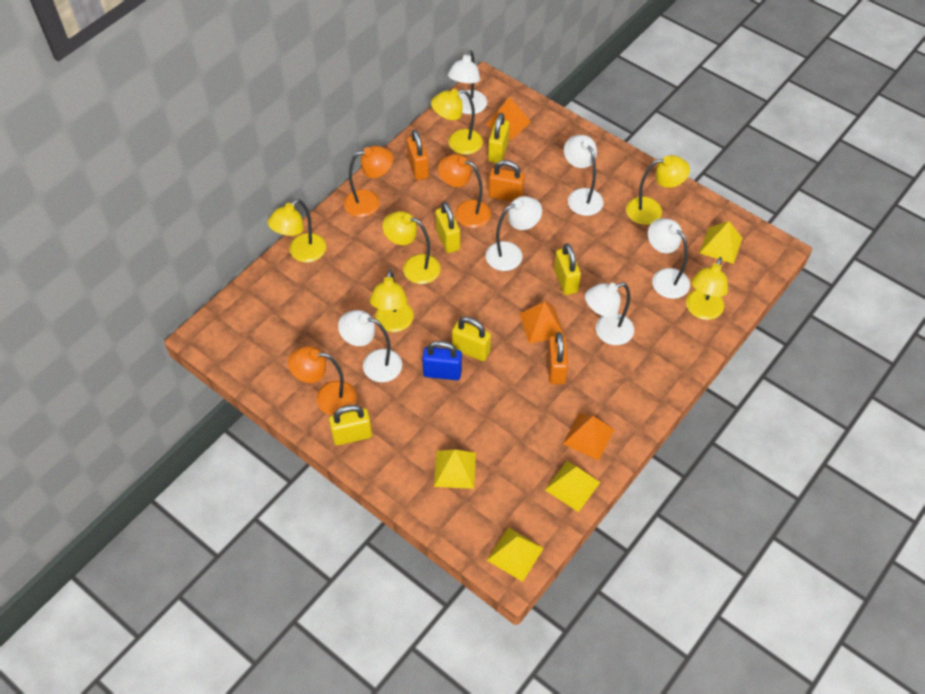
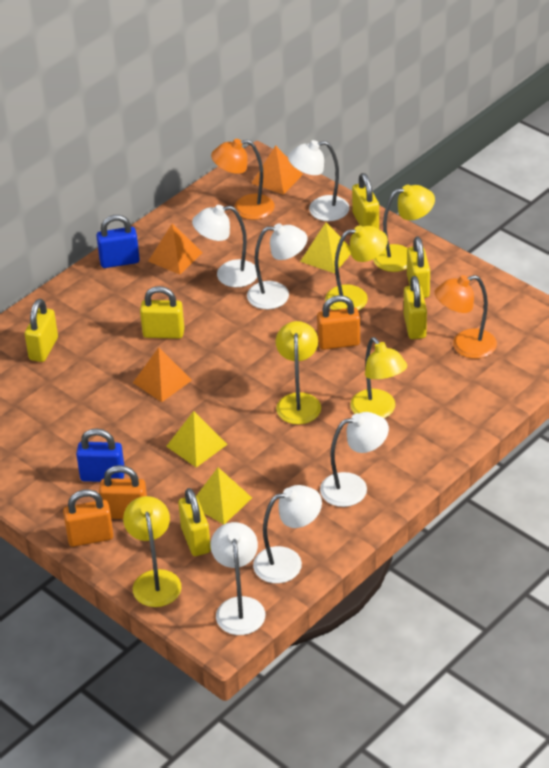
blue padlock: [422,341,462,380] = 1 -> [76,428,124,482] [96,215,140,268] = 2
orange lamp: [288,346,357,415] [344,146,393,217] [438,154,491,228] = 3 -> [211,139,275,220] [435,275,497,359] = 2
yellow lamp: [268,199,326,262] [370,269,414,332] [382,211,441,284] [431,89,483,155] [626,155,690,225] [686,257,728,320] = 6 -> [123,496,181,607] [276,321,321,424] [325,225,388,311] [350,337,407,418] [373,185,435,272] = 5
yellow padlock: [329,405,372,445] [435,202,460,253] [452,317,491,361] [488,113,510,163] [554,243,581,295] = 5 -> [25,299,58,362] [140,286,184,339] [178,488,211,556] [352,173,379,229] [404,276,427,339] [407,236,430,298] = 6
yellow pyramid: [434,449,476,489] [487,527,544,582] [545,461,601,512] [700,221,742,264] = 4 -> [166,411,228,468] [196,467,252,525] [300,222,351,273] = 3

